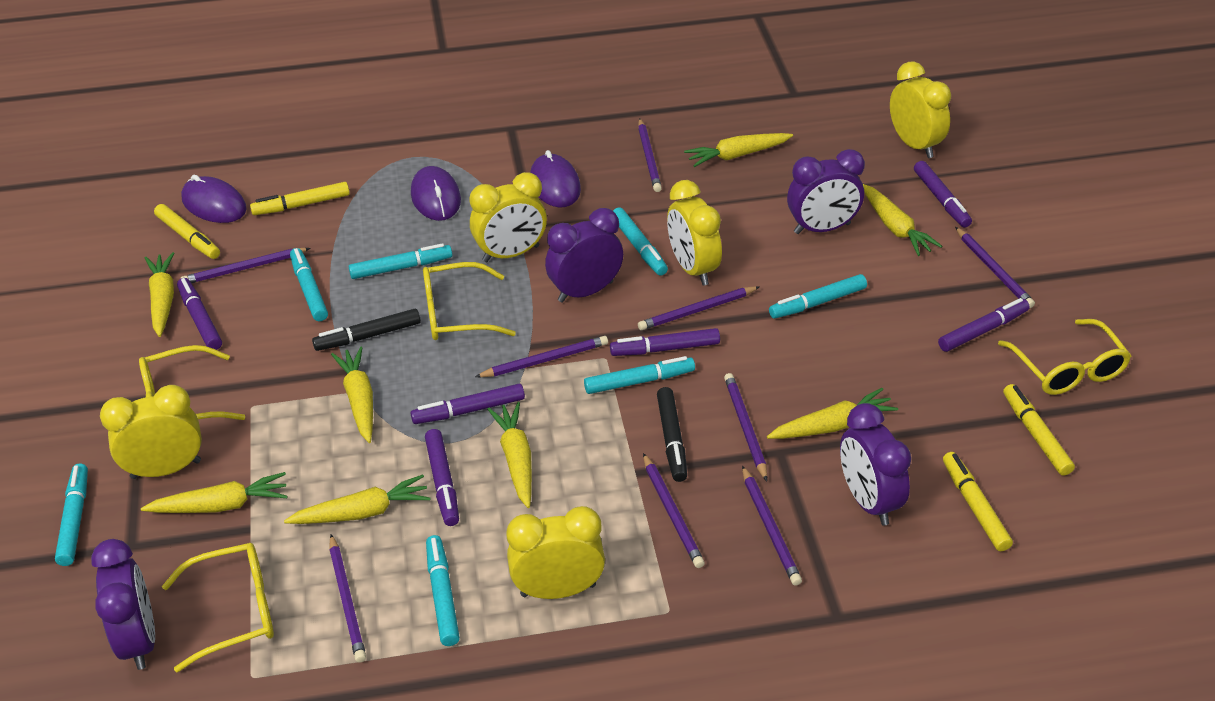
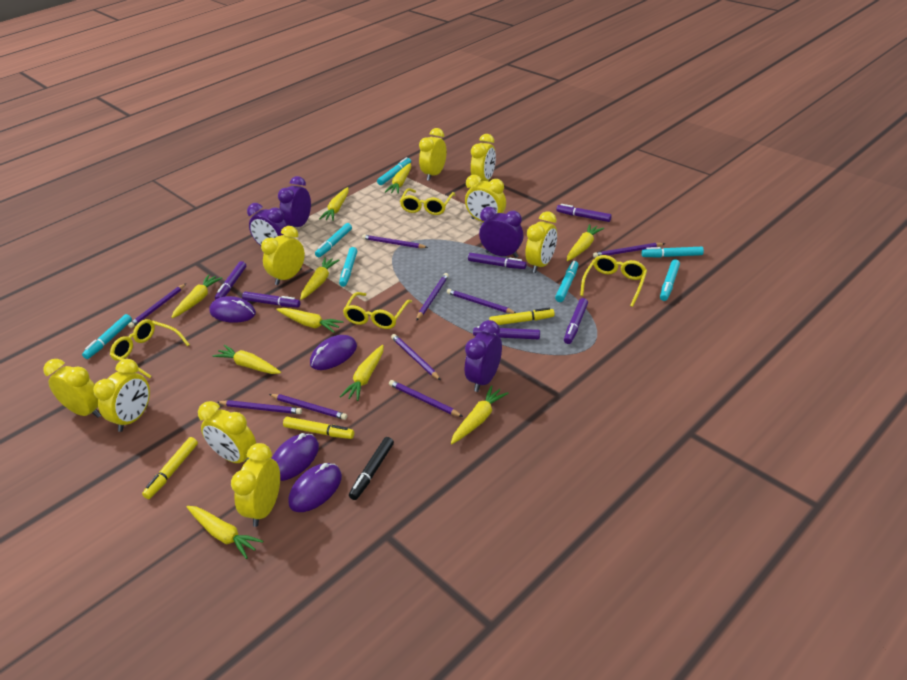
black marker: [312,309,421,351] [657,387,687,482] = 2 -> [349,437,394,500] = 1
purple mouse: [181,175,247,223] [411,166,461,221] [530,150,581,208] = 3 -> [209,296,256,323] [272,433,319,481] [288,463,342,512] [310,335,357,370] = 4
yellow carrot: [141,472,288,513] [145,252,175,337] [284,474,430,524] [331,346,373,443] [488,402,532,508] [684,133,793,167] [767,388,898,439] [863,184,942,256] = 8 -> [171,275,222,318] [187,506,264,559] [212,345,281,374] [276,308,344,333] [300,258,340,300] [319,187,349,221] [340,345,384,401] [385,163,411,194] [451,385,509,444] [567,224,604,261] = 10
yellow clock: [100,385,202,479] [470,172,547,262] [506,506,605,599] [667,180,722,286] [890,61,951,158] = 5 -> [43,359,101,418] [93,359,150,432] [198,401,256,463] [231,443,280,527] [261,226,305,285] [419,128,447,181] [465,175,506,222] [471,134,496,182] [525,212,557,273] = 9
yellow marker: [154,204,220,259] [250,182,350,215] [943,452,1013,551] [1003,384,1075,476] = 4 -> [142,437,198,499] [283,417,354,439] [489,308,555,325] = 3

